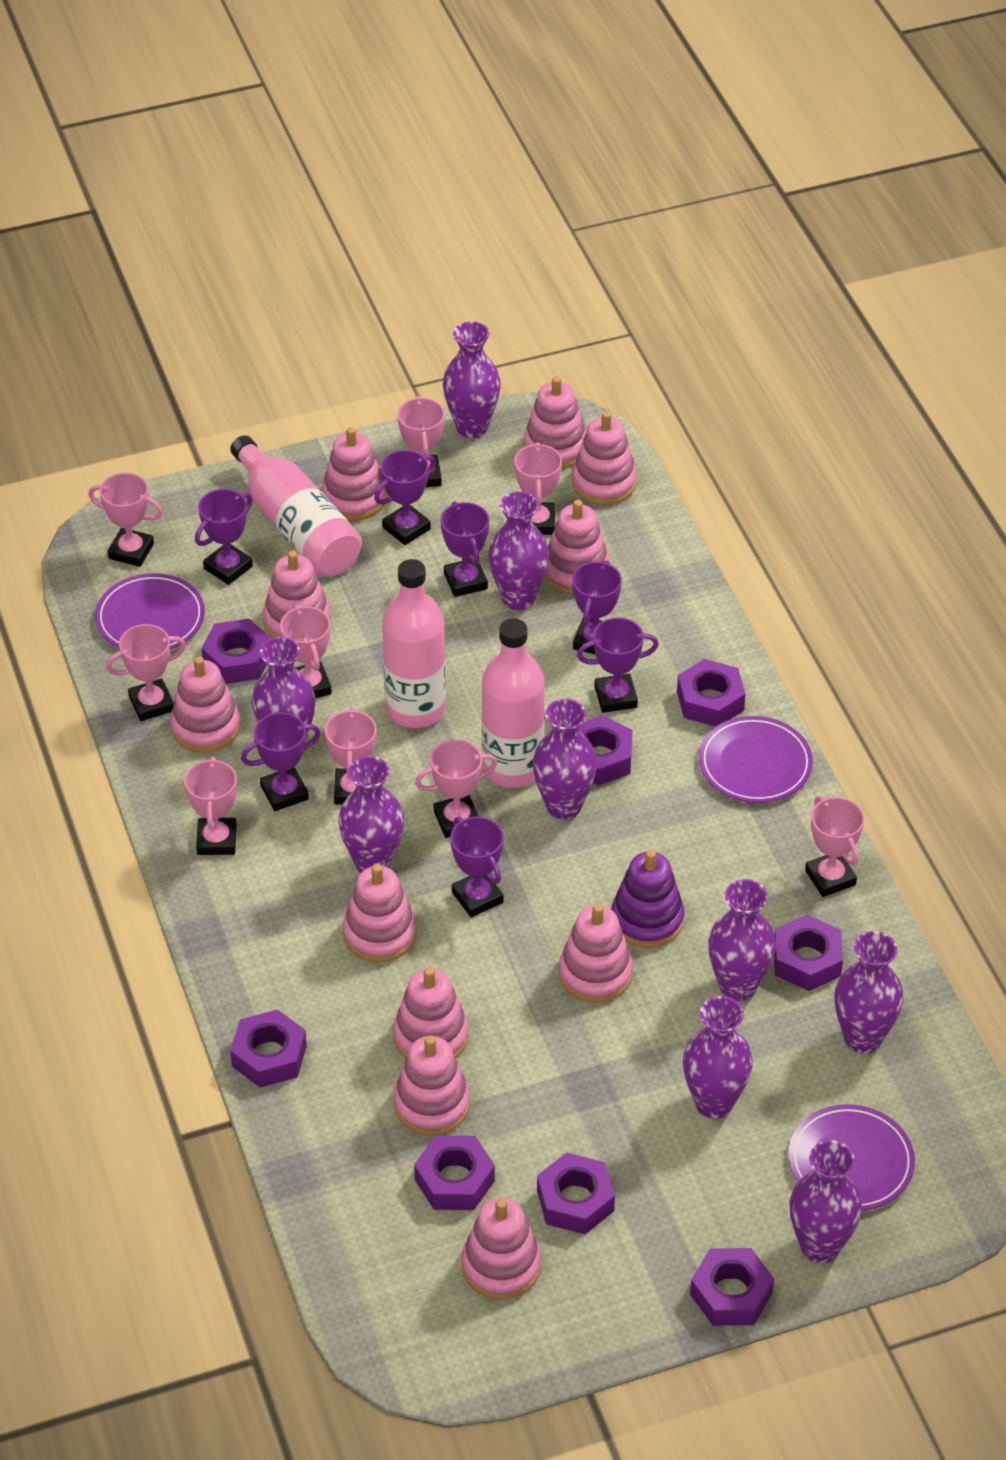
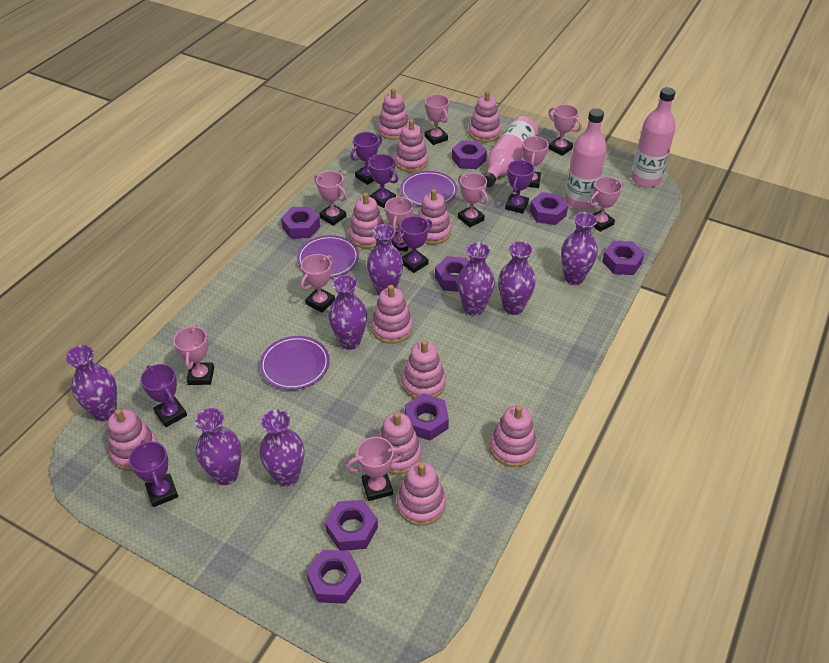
pink trophy: [89,473,163,567] [106,624,186,721] [184,756,237,855] [280,605,332,698] [325,707,377,805] [398,396,445,487] [415,740,497,838] [514,442,562,535] [805,796,864,897] = 9 -> [173,324,214,385] [301,254,335,313] [314,171,347,226] [346,437,405,501] [385,196,413,252] [425,94,449,145] [458,173,488,227] [522,136,548,188] [548,104,582,156] [589,177,624,232] = 10
purple stacking toy: [611,850,684,948] = 1 -> none = 0
purple trophy: [195,489,253,585] [241,712,321,811] [374,450,436,545] [441,501,489,597] [450,817,504,917] [572,560,622,655] [577,617,659,713] = 7 -> [129,440,178,507] [140,364,187,427] [350,132,382,185] [366,154,398,208] [396,216,432,273] [505,160,535,214] = 6
purple vase: [252,637,316,738] [338,756,404,873] [443,321,501,438] [488,491,549,610] [533,699,597,820] [683,996,753,1119] [708,879,776,1001] [790,1140,862,1263] [834,931,903,1053] = 9 -> [66,345,117,422] [195,408,242,485] [260,409,304,487] [328,275,367,350] [367,224,403,295] [457,242,495,316] [498,241,536,315] [561,212,598,285] = 8

